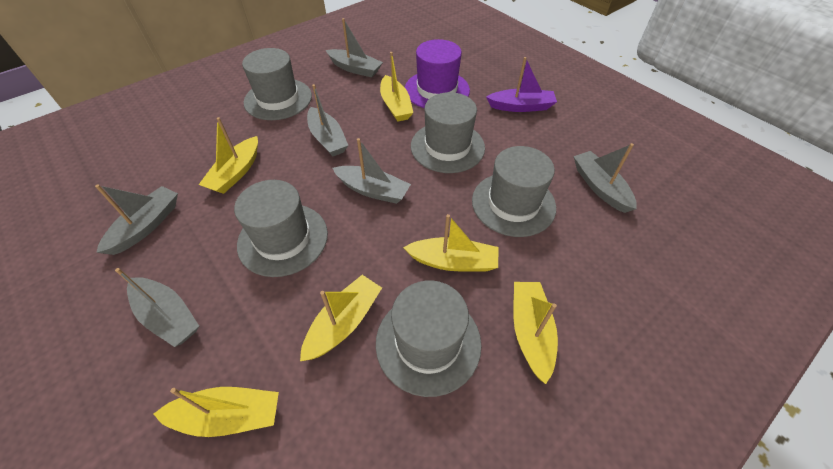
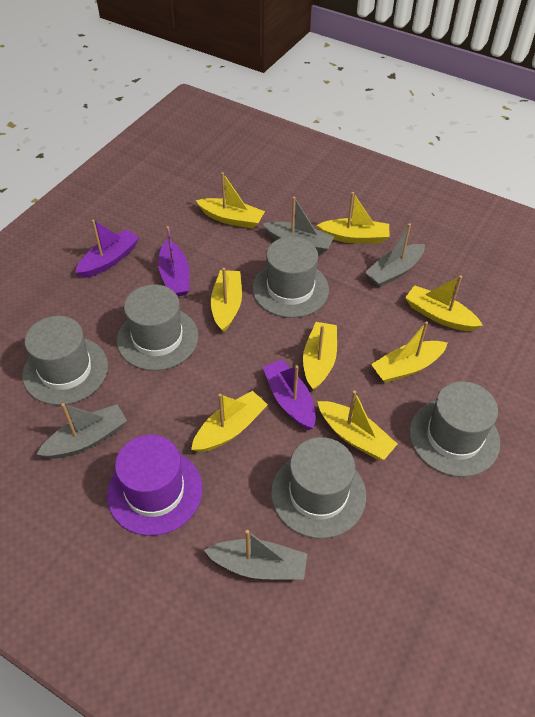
grey boat: [95,184,178,255] [115,268,199,347] [307,84,349,156] [326,18,383,77] [333,138,411,204] [573,143,637,213] = 6 -> [36,403,127,459] [204,530,307,580] [263,196,334,254] [365,223,425,287] = 4
purple boat: [486,57,557,112] = 1 -> [75,219,139,278] [158,226,190,296] [263,359,316,430] = 3
yellow boat: [154,387,279,437] [199,117,258,194] [300,275,382,361] [380,52,413,122] [403,214,498,272] [513,282,558,384] = 6 -> [191,391,268,453] [196,172,265,229] [211,268,242,333] [303,322,337,391] [316,192,389,244] [317,390,397,460] [371,321,448,383] [405,275,483,331] = 8

